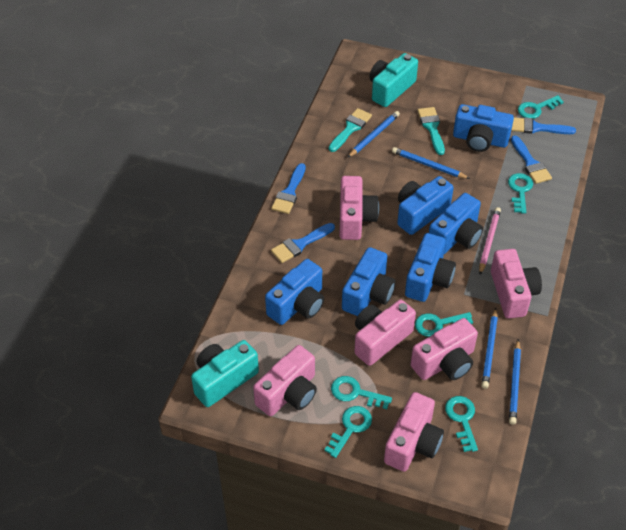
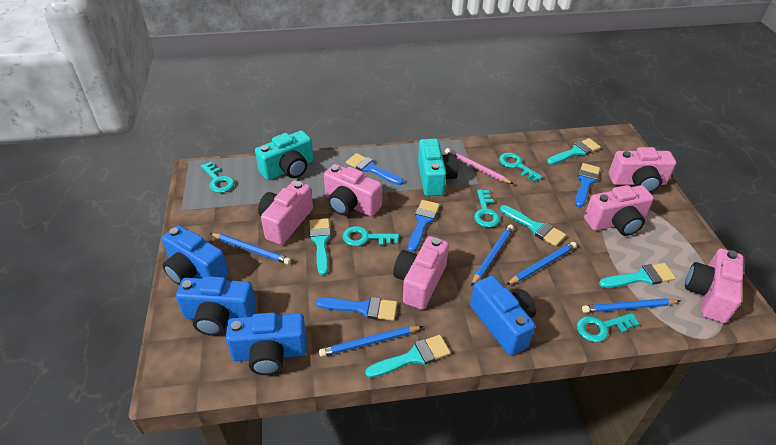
blue camera: [265,259,324,325] [342,247,396,316] [397,176,454,235] [405,233,456,302] [429,193,483,254] [453,104,514,152] = 6 -> [162,225,229,285] [176,276,257,336] [226,313,307,375] [470,276,536,355] = 4
blue pencil: [347,111,400,158] [392,147,470,179] [481,308,498,389] [509,339,521,425] = 4 -> [210,233,291,265] [319,326,424,357] [471,224,514,286] [506,242,577,285] [582,298,680,313] = 5
turquoise brush: [329,108,372,152] [418,107,445,155] = 2 -> [309,218,331,275] [365,335,451,378] [500,205,566,246] [547,138,601,165] [599,263,676,288] = 5
turquoise key: [324,406,372,458] [331,376,392,409] [415,312,473,337] [445,396,478,452] [508,173,533,214] [518,95,564,119] = 6 -> [201,162,234,193] [342,226,399,246] [474,189,500,227] [499,153,543,182] [577,313,639,342] = 5

